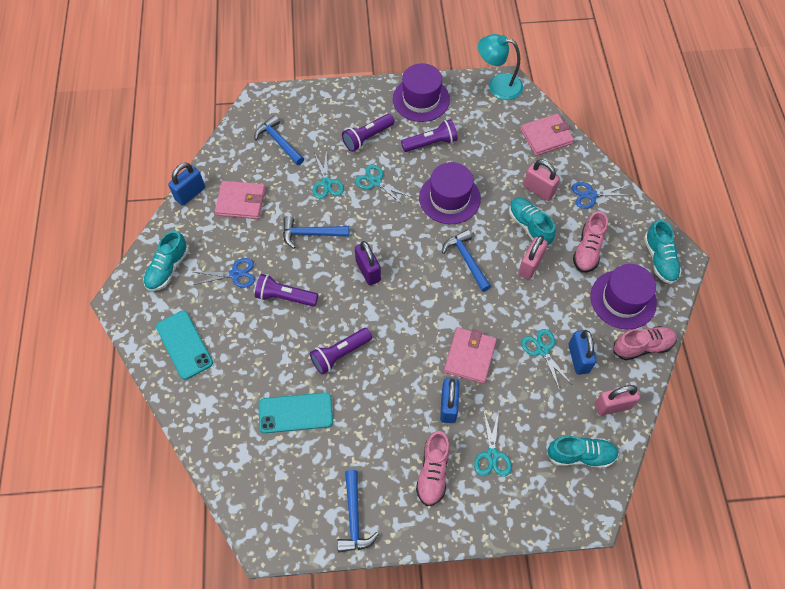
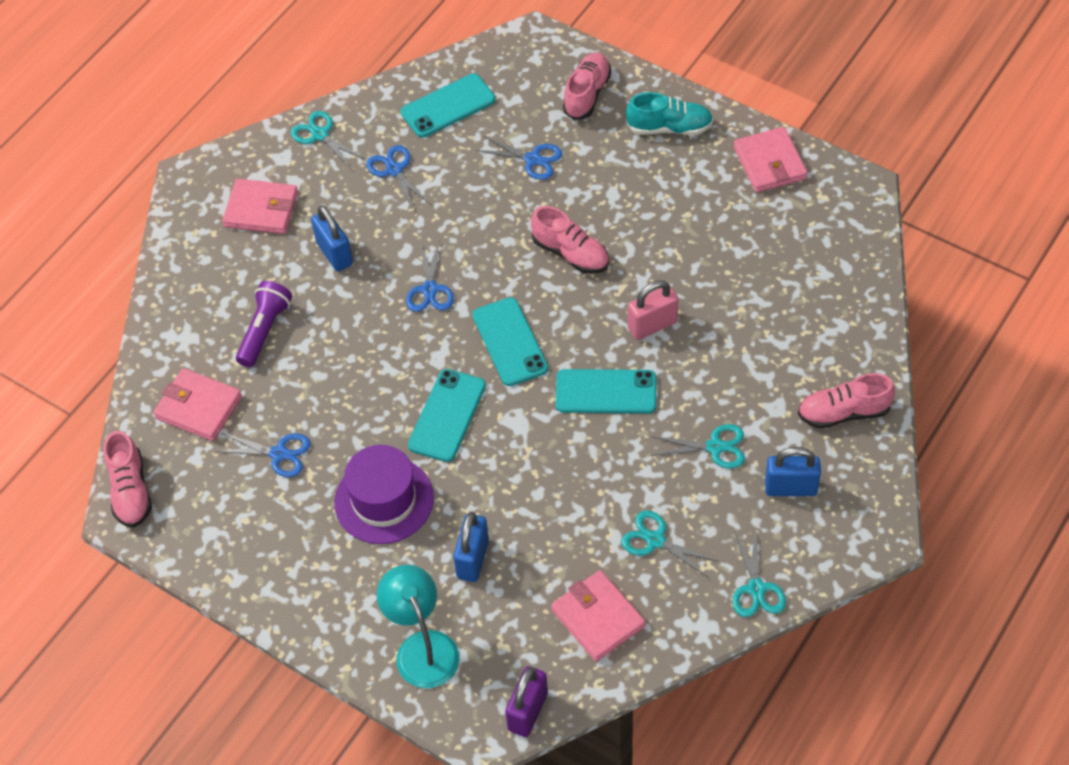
blue hammer: [255,115,304,165] [283,216,349,249] [337,470,379,552] [442,230,491,292] = 4 -> none = 0
blue scissors: [193,258,255,288] [572,182,632,209] = 2 -> [215,433,311,477] [366,145,430,209] [406,242,454,312] [476,136,562,180] = 4
pink padlock: [518,236,548,280] [523,160,560,201] [595,385,640,416] = 3 -> [628,280,679,340] = 1
pink shoe: [416,431,450,506] [573,211,608,273] [613,326,677,360] = 3 -> [104,431,152,528] [531,206,609,274] [563,53,611,120] [798,373,895,429] = 4
pink wallet: [215,181,266,219] [444,327,497,384] [520,114,574,156] = 3 -> [153,368,242,441] [222,179,298,234] [551,570,646,662] [734,127,808,193] = 4
purple flashlight: [255,274,318,307] [310,328,372,375] [342,114,395,152] [401,119,458,152] = 4 -> [236,281,292,367] = 1
purple hat: [393,63,450,122] [419,162,481,224] [590,264,657,329] = 3 -> [334,445,434,544] = 1
turquoise phone: [156,310,213,380] [259,392,333,433] = 2 -> [401,73,496,138] [408,369,486,462] [472,297,548,386] [556,369,656,413] = 4
turquoise shoe: [143,231,189,291] [509,197,556,246] [547,436,619,468] [644,220,682,284] = 4 -> [626,92,713,135] = 1

